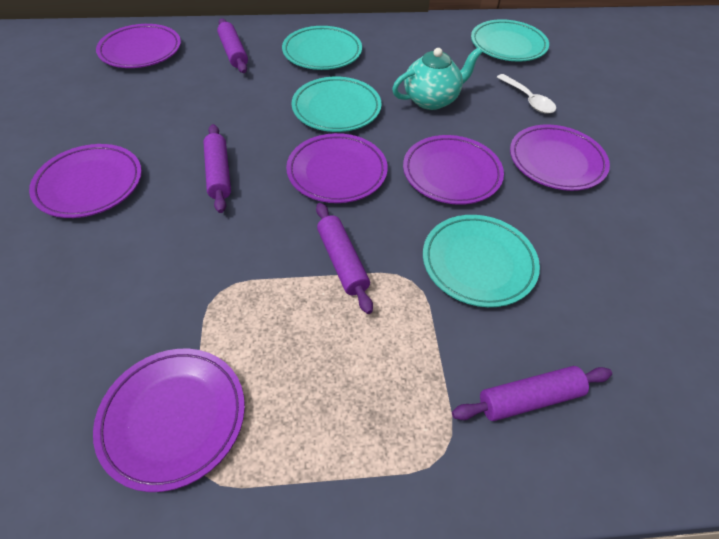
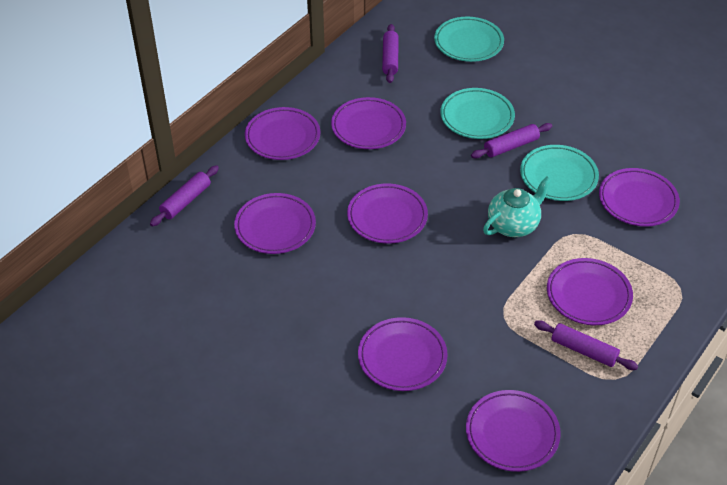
purple plate: [29,144,142,218] [93,349,245,492] [96,24,181,68] [286,133,388,203] [403,135,504,205] [510,124,610,191] = 6 -> [234,193,316,254] [245,107,320,160] [331,97,406,149] [347,184,428,244] [358,317,448,391] [466,390,561,472] [547,258,633,325] [599,168,680,226] = 8
turquoise plate: [282,26,362,70] [291,77,382,132] [423,215,540,307] [471,19,549,62] = 4 -> [434,17,504,62] [440,88,515,139] [520,145,599,201] = 3
white spoon: [497,74,556,114] = 1 -> none = 0

